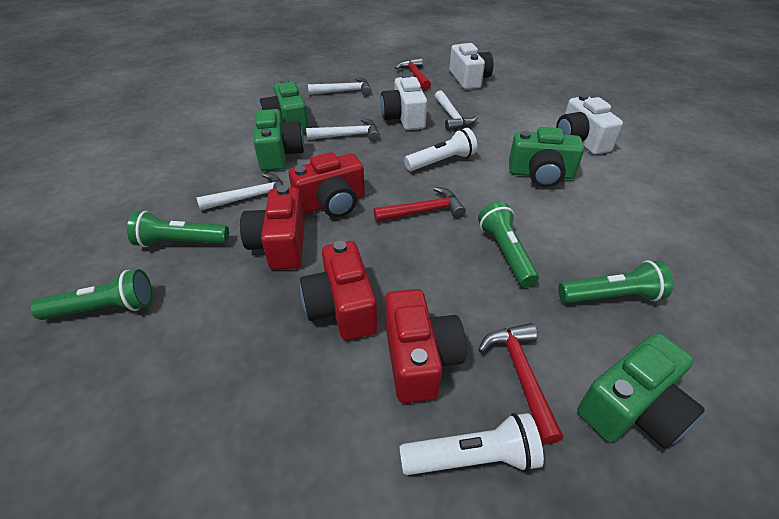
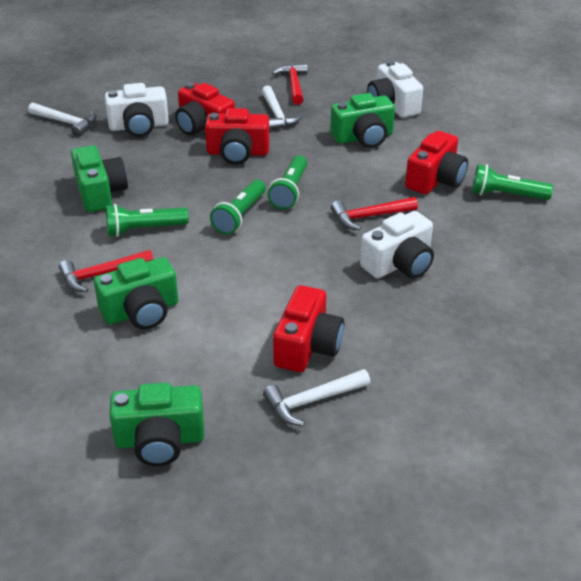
white flashlight: [399,413,544,475] [404,128,477,171] = 2 -> none = 0
white hammer: [196,173,283,210] [306,118,380,142] [308,77,372,96] [435,91,478,131] = 4 -> [28,103,96,136] [261,85,303,131] [263,369,370,426] = 3

